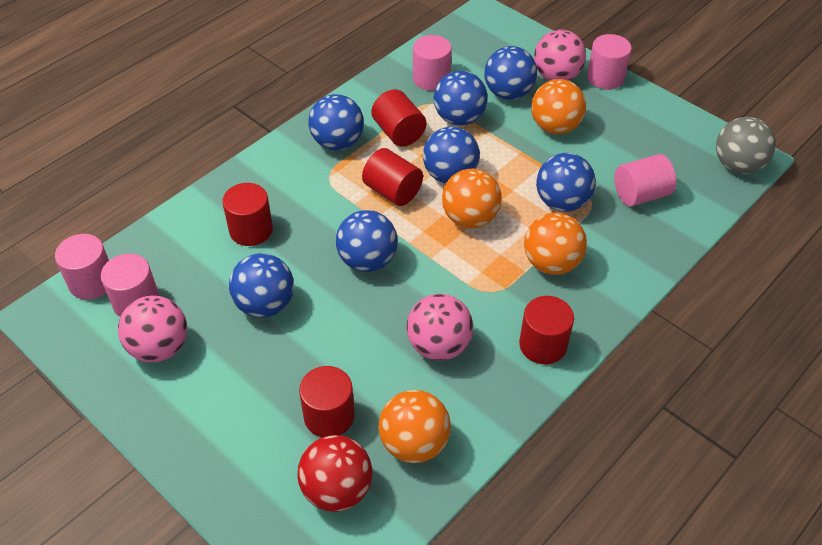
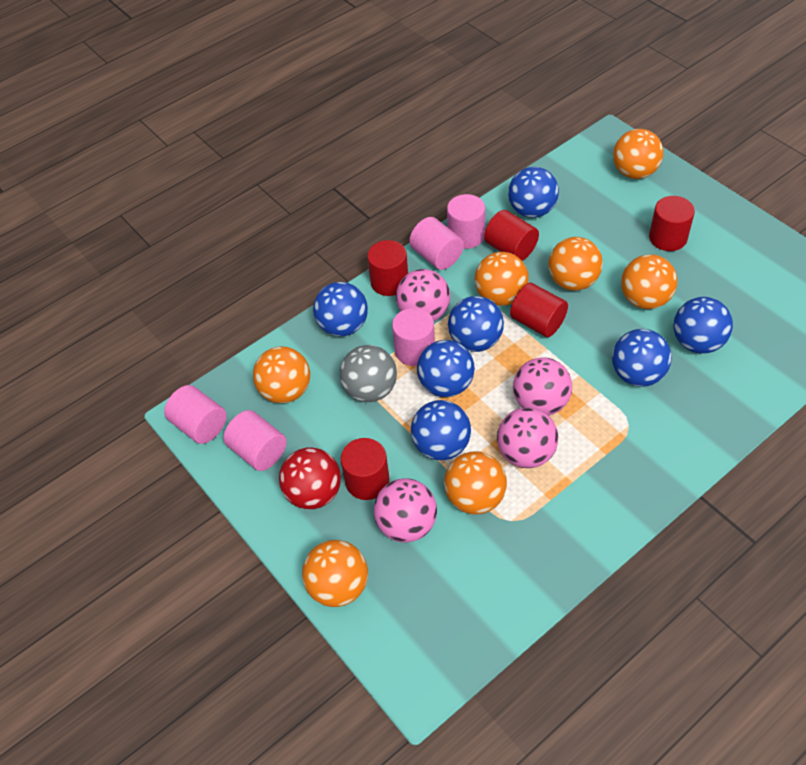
orange ball: [378,390,451,463] [442,169,502,228] [524,213,587,275] [531,79,586,134] = 4 -> [253,346,310,404] [302,540,368,607] [444,451,507,515] [475,252,529,306] [548,237,603,291] [613,129,663,179] [621,254,677,309] = 7
pink ball: [118,295,187,362] [407,294,473,360] [534,30,586,81] = 3 -> [374,478,437,543] [396,269,450,321] [497,407,558,468] [513,357,572,415] = 4

